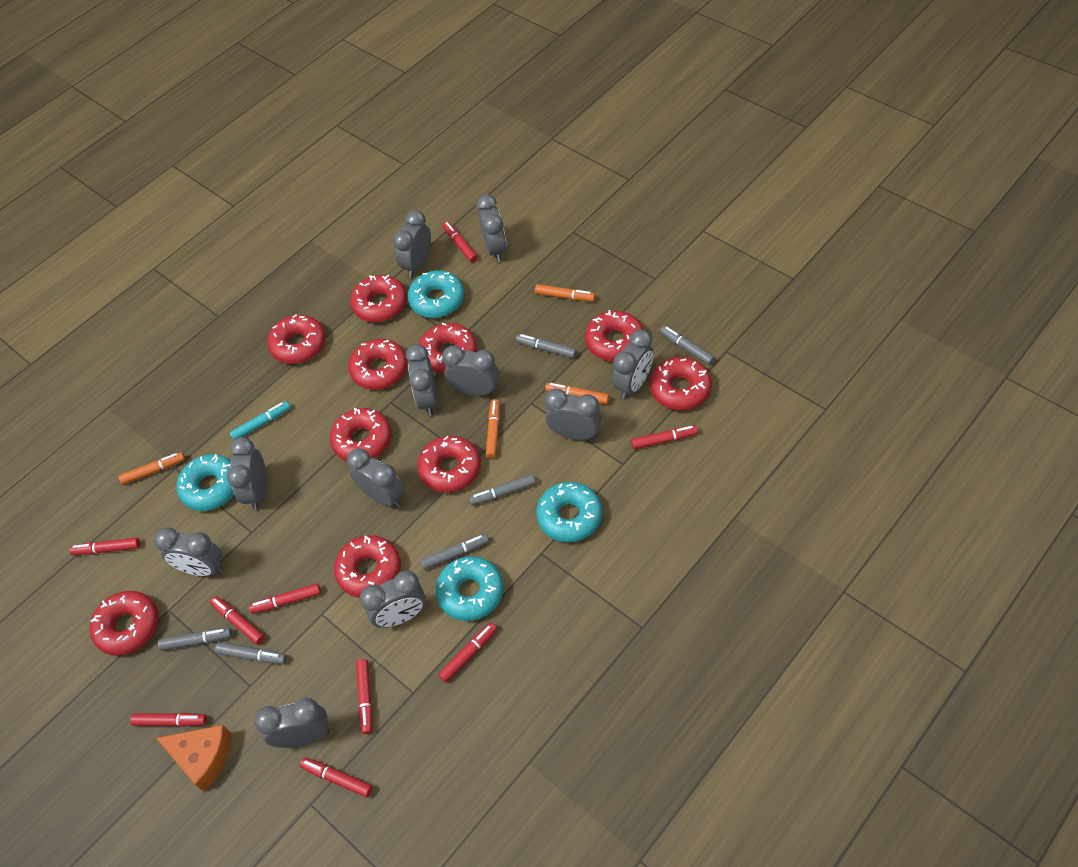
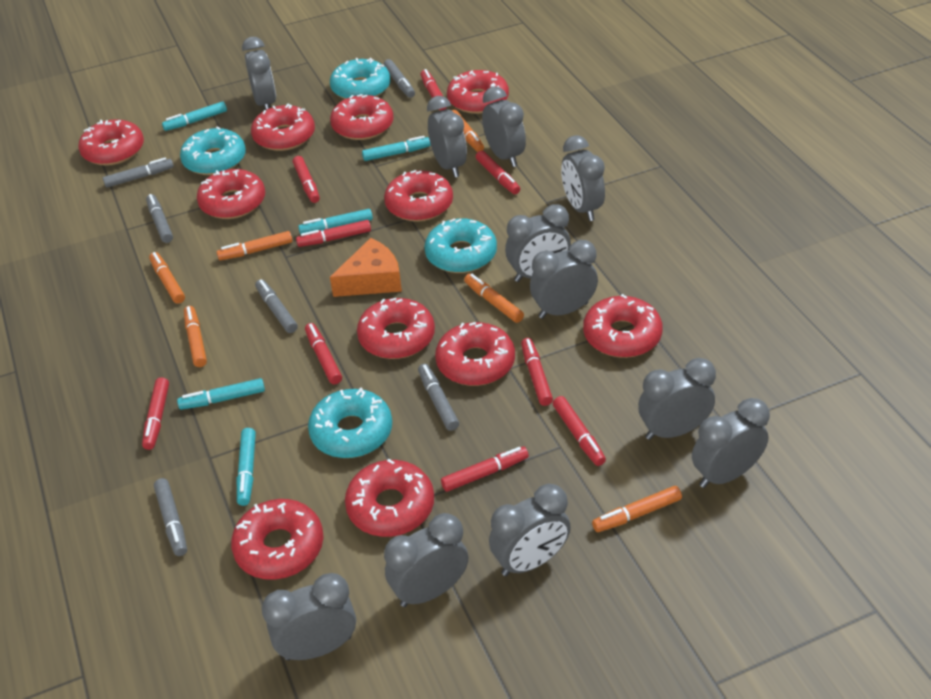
orange marker: [119,452,185,485] [486,399,500,458] [535,284,596,302] [545,383,610,404] = 4 -> [149,252,185,304] [184,306,207,367] [217,231,292,260] [452,110,484,152] [464,274,524,323] [592,486,682,532] = 6
red donut: [90,591,159,656] [267,314,326,364] [330,408,391,461] [334,535,401,598] [348,339,408,390] [350,275,407,322] [417,436,481,493] [419,323,477,373] [585,310,644,361] [650,357,712,410] = 10 -> [79,119,144,166] [197,169,265,219] [231,499,324,580] [251,103,315,151] [330,94,393,140] [345,459,434,537] [357,298,435,359] [384,170,453,222] [435,322,515,386] [447,70,509,114] [583,294,663,358] = 11
turquoise marker: [230,401,290,440] = 1 -> [162,101,227,131] [177,378,265,410] [237,428,256,506] [298,209,373,234] [362,136,431,161] = 5

